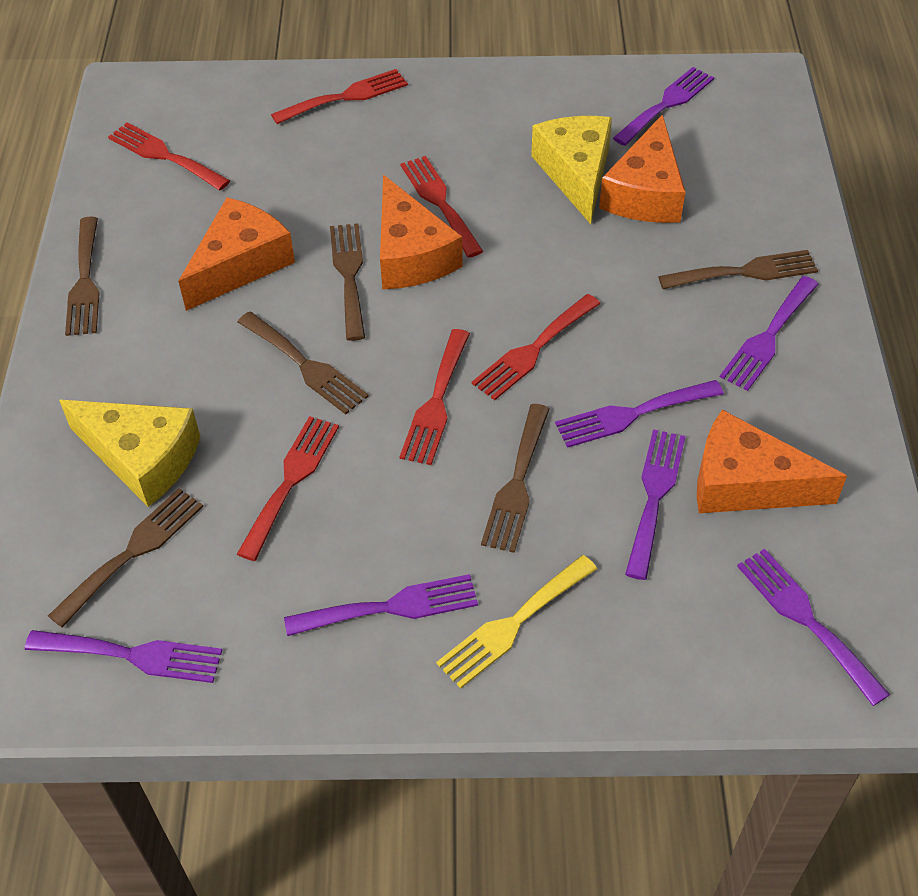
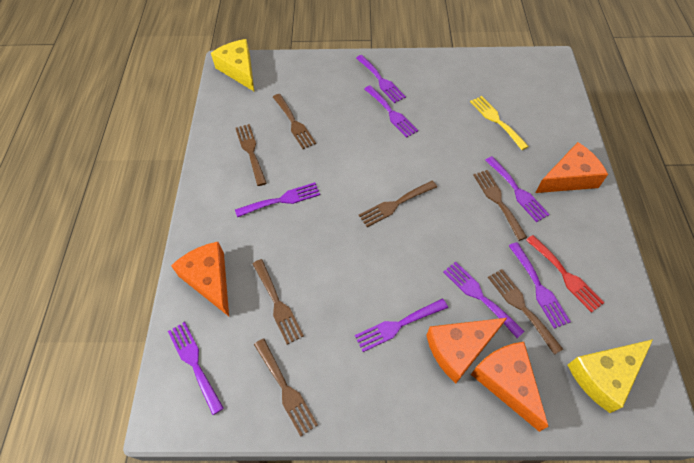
brown fork: [48,488,204,628] [65,217,100,336] [237,312,369,415] [330,223,365,341] [481,404,550,553] [658,250,818,289] = 6 -> [236,124,266,186] [253,259,304,345] [254,339,318,437] [273,94,316,149] [359,181,437,227] [473,170,527,241] [488,269,563,355] = 7
purple fork: [25,630,222,683] [284,574,478,636] [555,380,724,448] [613,67,714,146] [625,429,685,580] [720,276,819,391] [737,549,890,706] = 7 -> [168,322,224,415] [235,182,320,217] [355,298,448,352] [356,55,406,103] [364,85,418,138] [443,262,525,338] [485,156,550,222] [509,242,571,329] = 8
red fork: [108,122,230,190] [237,416,339,561] [271,69,408,124] [400,156,483,258] [400,329,470,465] [472,294,601,400] = 6 -> [526,235,605,313] = 1

